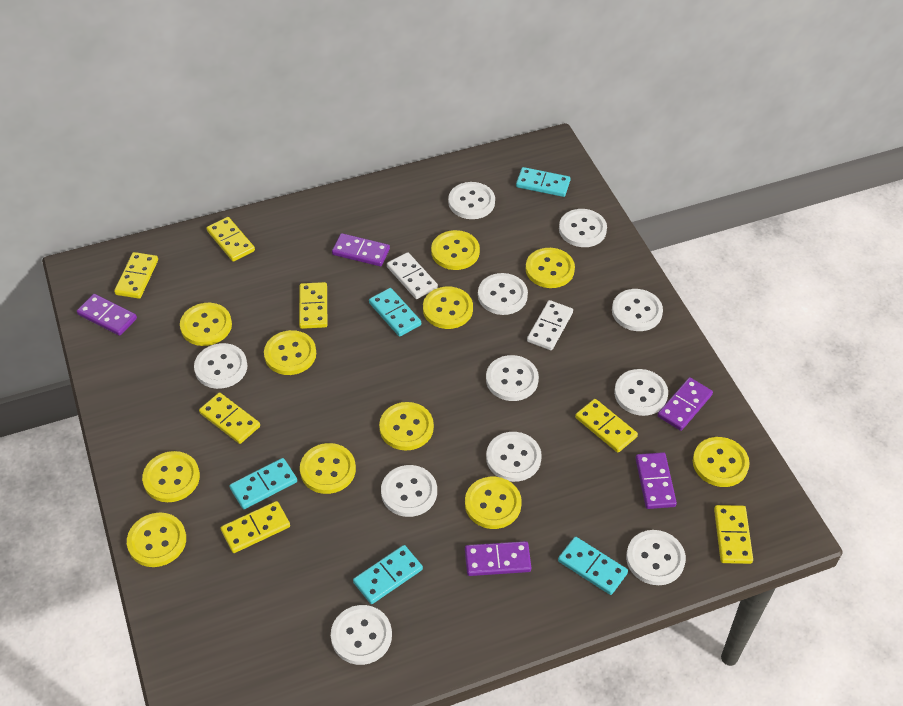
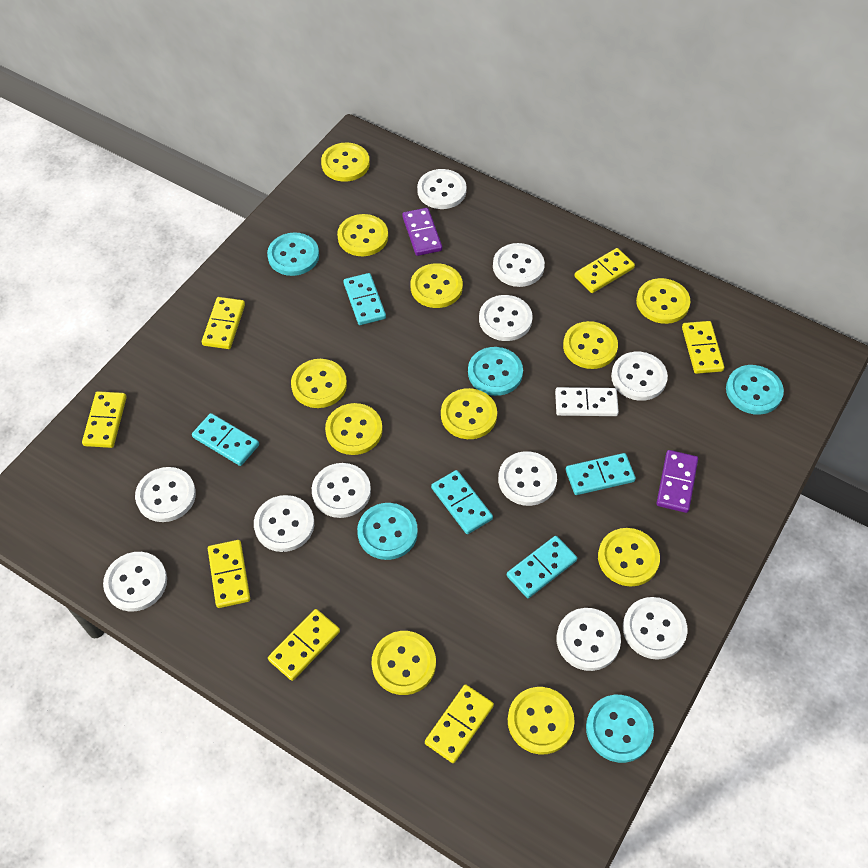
purple domino: [77,294,137,336] [332,233,390,266] [465,541,531,576] [635,452,677,509] [658,377,713,431] = 5 -> [402,208,442,256] [656,450,698,513] = 2
turquoise button: none = 0 -> [267,232,319,276] [357,503,418,560] [468,347,523,396] [586,695,654,763] [726,365,784,415] = 5
white domino: [387,252,438,299] [527,300,573,350] = 2 -> [555,387,619,416] = 1

